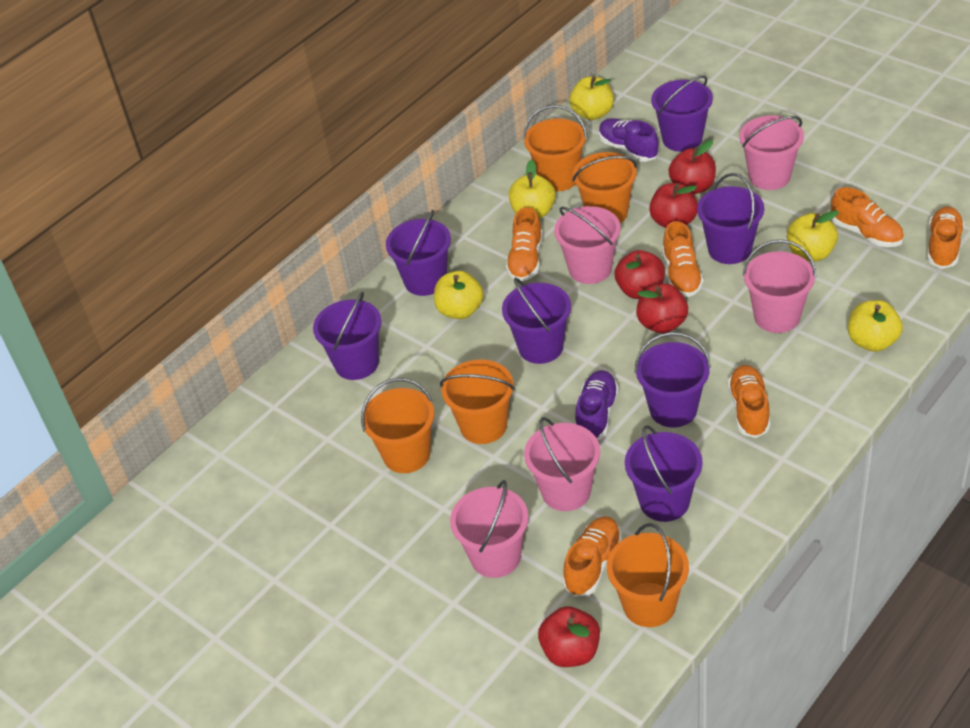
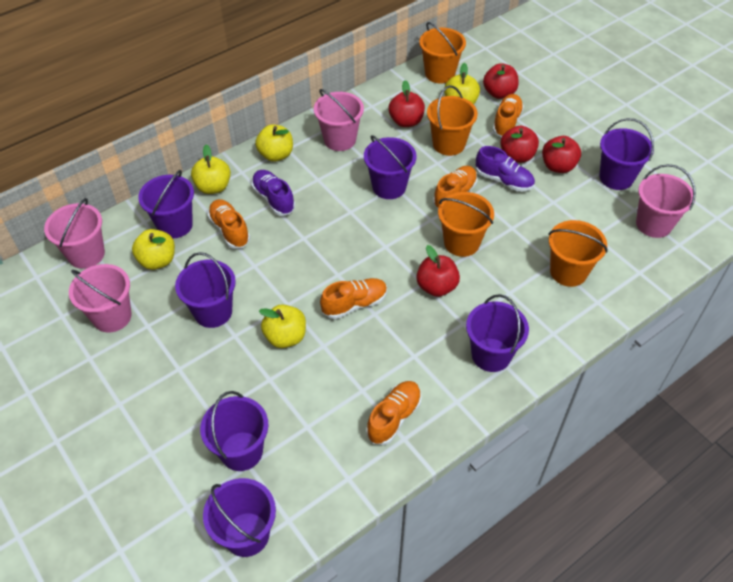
orange bucket: [361,378,434,473] [440,359,515,444] [523,105,587,191] [572,152,637,223] [607,523,689,627] = 5 -> [419,22,466,84] [427,85,478,156] [438,192,494,257] [548,220,608,287] = 4
orange shoe: [506,207,543,281] [562,516,622,597] [662,221,704,297] [728,365,770,438] [831,187,904,247] [927,207,964,269] = 6 -> [208,199,250,249] [320,278,387,319] [366,381,422,445] [433,166,478,209] [493,94,524,137] = 5
pink bucket: [450,480,529,578] [524,417,600,511] [554,206,621,284] [740,115,804,190] [743,239,816,333] = 5 -> [44,198,105,269] [69,264,131,333] [314,89,364,151] [636,164,696,238] = 4

